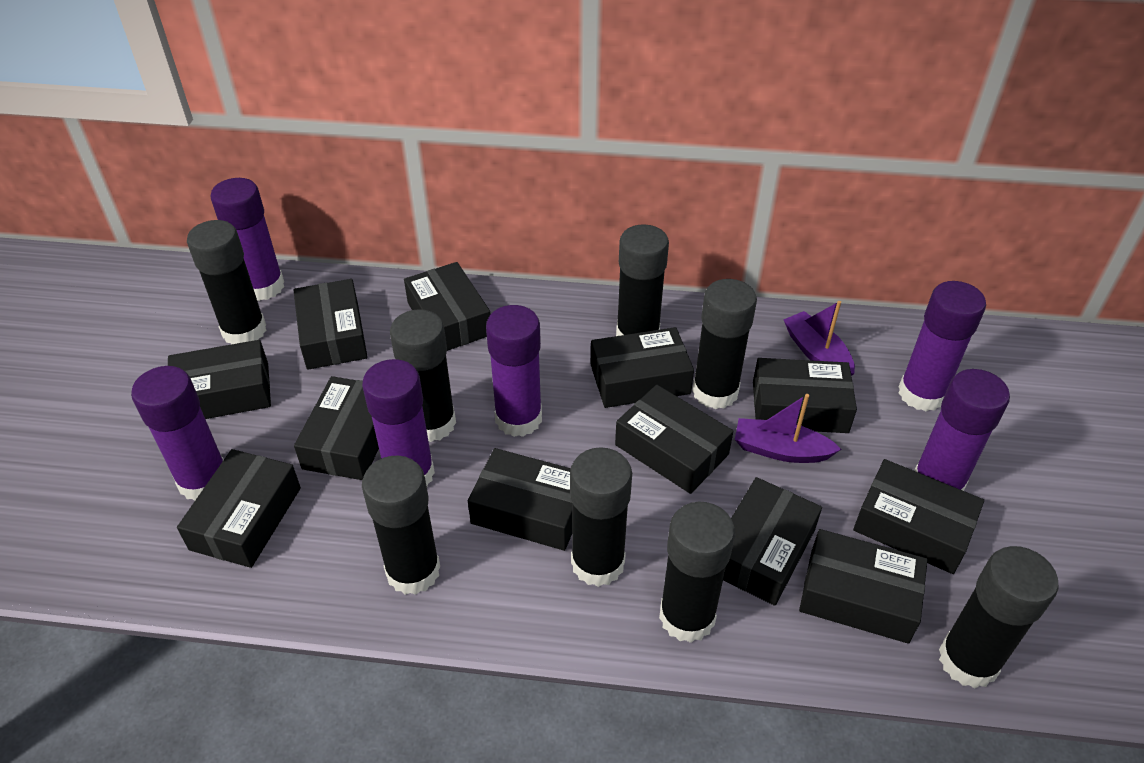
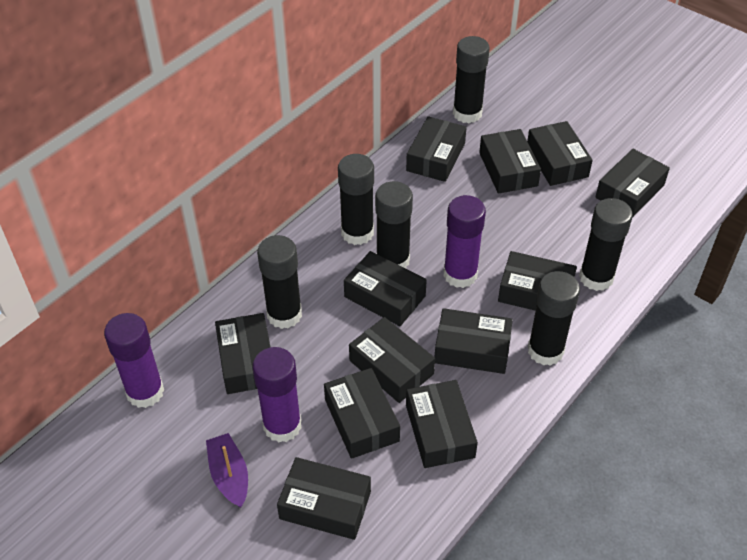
black glue stick: [187,220,267,344] [362,456,440,595] [390,309,456,442] [570,447,632,587] [616,224,669,336] [659,502,735,643] [692,279,757,409] [939,546,1058,688] = 8 -> [257,235,302,329] [338,154,374,245] [375,181,413,269] [453,36,490,123] [528,271,580,366] [579,198,633,291] = 6
purple boat: [735,394,841,463] [783,301,855,376] = 2 -> [206,433,248,508] = 1
purple glue stick: [131,366,223,501] [210,178,284,301] [362,359,435,486] [486,305,542,437] [898,281,986,412] [914,369,1010,491] = 6 -> [104,313,164,408] [252,347,301,442] [443,195,486,288] = 3

